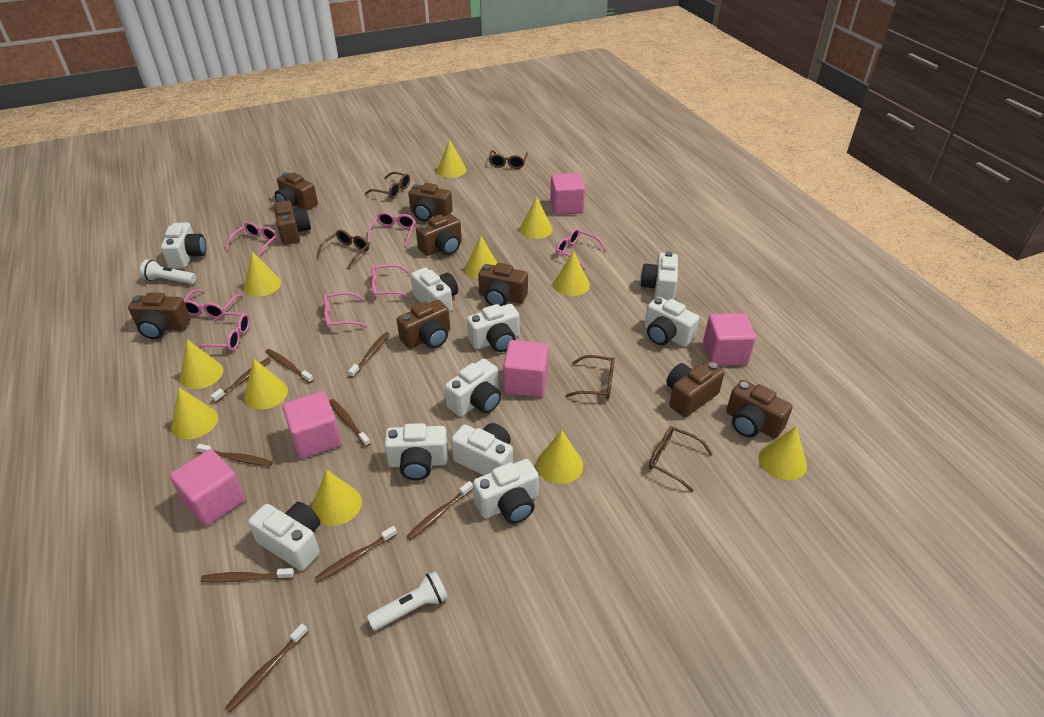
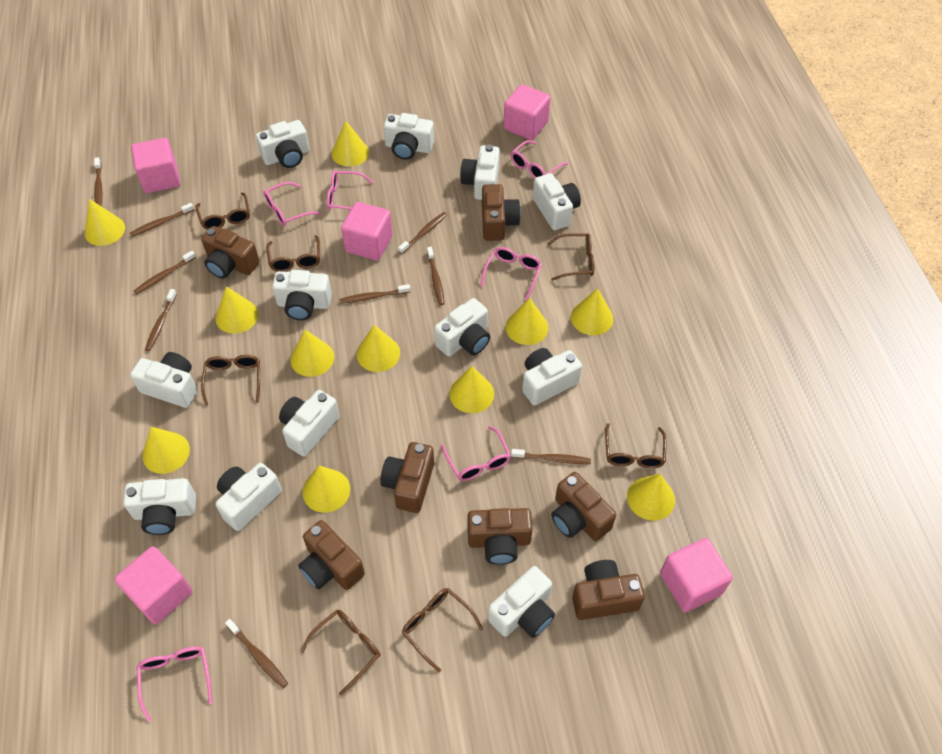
brown camera: [128,292,191,339] [273,200,311,245] [275,172,318,210] [397,300,450,349] [408,183,453,221] [416,214,462,256] [478,263,528,306] [666,361,724,417] [726,380,793,438] = 9 -> [201,226,260,279] [298,520,365,590] [380,442,434,513] [467,508,533,565] [482,184,521,241] [551,472,616,541] [572,560,645,620] = 7
brown glasses: [316,230,369,270] [365,172,410,199] [489,150,528,169] [565,355,615,399] [649,426,713,492] = 5 -> [195,193,250,230] [201,355,260,406] [266,235,320,272] [301,610,380,696] [402,588,483,672] [547,233,594,281] [605,423,667,468] = 7
pink glasses: [184,289,243,318] [197,312,250,351] [225,222,278,258] [324,292,368,329] [368,212,415,247] [372,264,412,298] [556,228,606,269] = 7 -> [137,646,213,722] [263,182,321,226] [327,171,374,210] [441,426,511,481] [481,247,542,301] [510,140,568,178] = 6
white camera: [161,222,206,268] [248,502,320,571] [384,423,448,480] [411,267,458,312] [444,359,501,417] [451,423,513,476] [467,304,520,352] [473,459,539,524] [640,251,678,301] [645,297,699,347] = 10 -> [123,478,196,535] [130,352,198,408] [215,463,282,531] [256,120,310,168] [272,270,332,320] [279,390,339,456] [384,113,434,160] [434,298,490,357] [460,145,500,200] [488,566,555,638] [522,348,582,405] [533,173,581,230] = 12
white flashlight: [140,260,196,284] [367,571,448,631] = 2 -> none = 0

